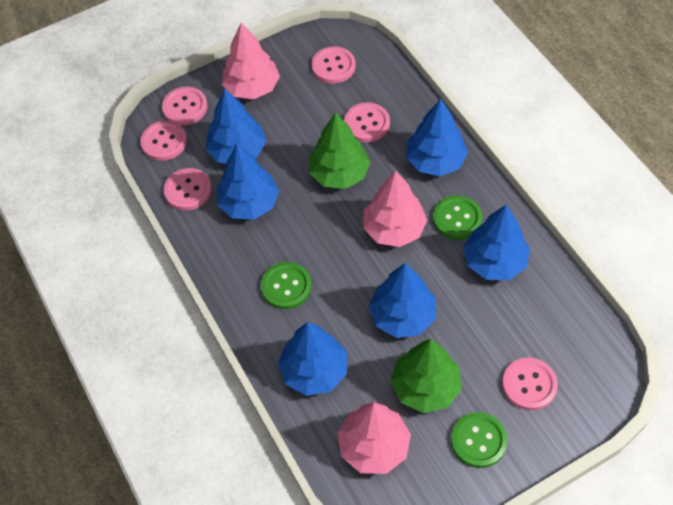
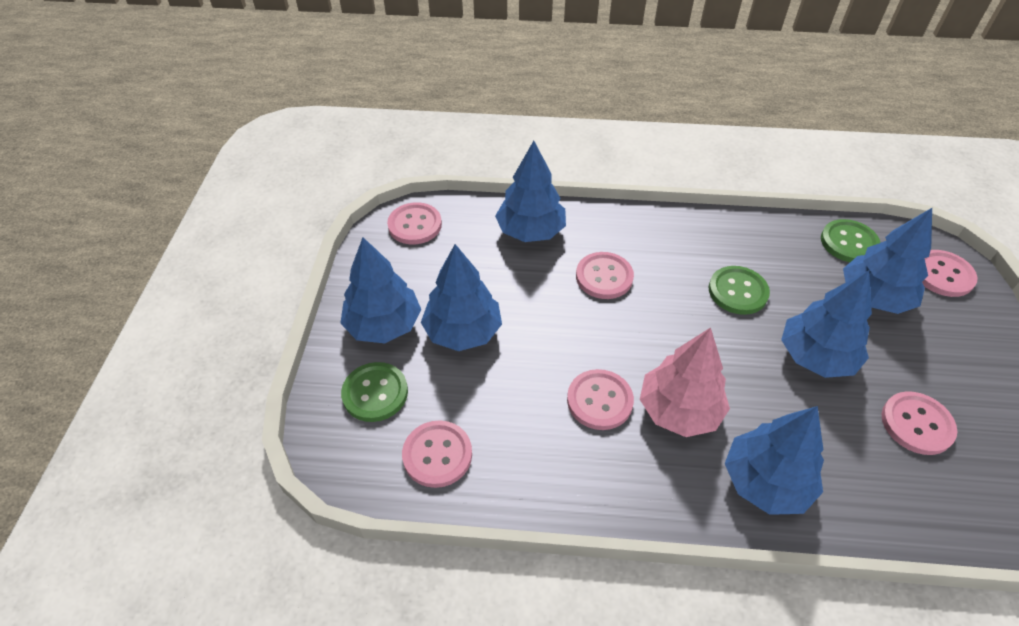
green tree: [309,112,370,189] [390,339,462,413] = 2 -> none = 0
pink tree: [222,23,280,99] [338,402,411,474] [363,170,427,247] = 3 -> [640,327,730,437] = 1

